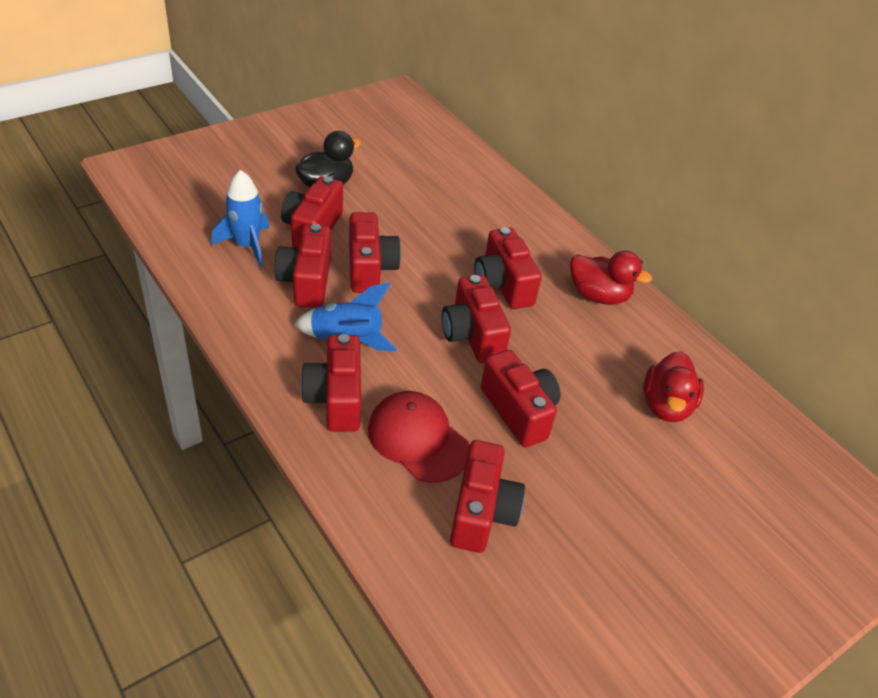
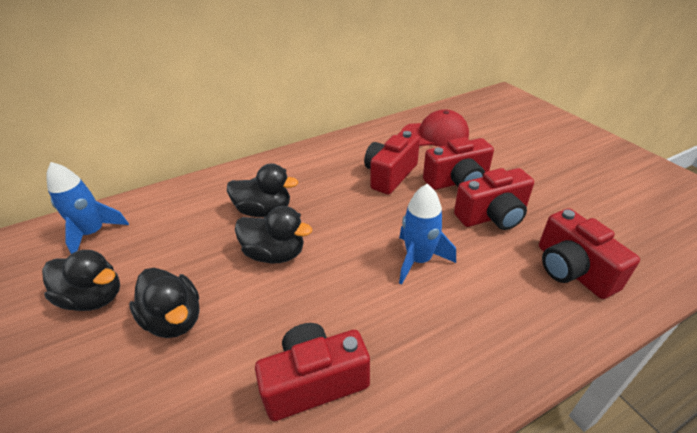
black duck: [295,131,361,187] = 1 -> [42,250,120,311] [129,268,200,338] [227,163,298,217] [235,206,312,263] = 4
red camera: [274,224,331,308] [281,176,343,248] [301,334,361,432] [349,212,401,293] [442,275,511,363] [450,440,525,553] [474,227,542,309] [481,350,561,448] = 8 -> [255,323,370,421] [364,131,420,195] [423,137,494,190] [454,168,534,230] [539,208,640,299] = 5
red duck: [570,251,652,305] [643,352,704,422] = 2 -> none = 0

